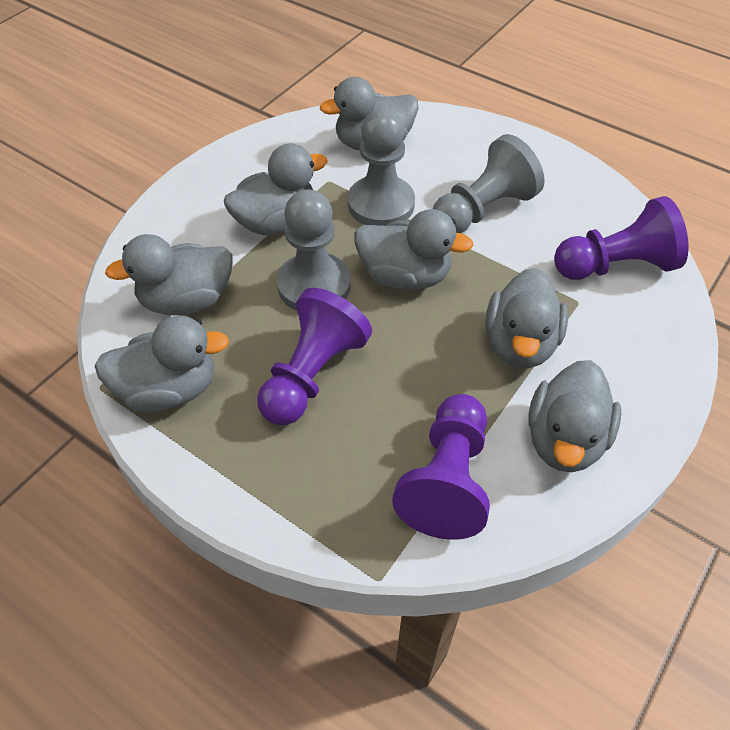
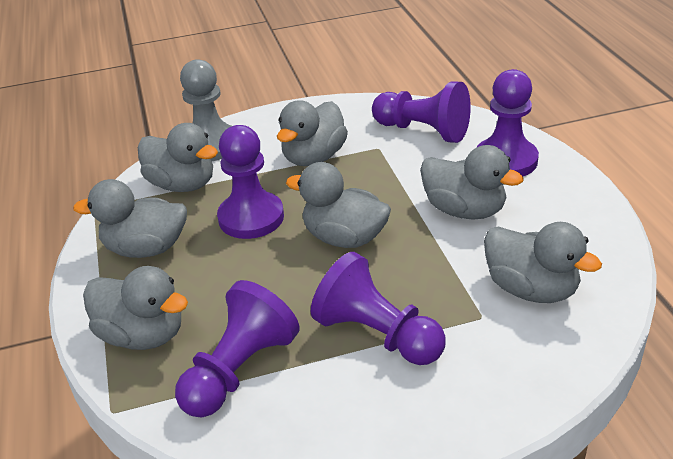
grey pawn: [277,189,351,311] [348,108,415,226] [433,134,545,233] = 3 -> [180,59,232,161] = 1
purple pawn: [257,288,372,425] [392,394,490,540] [554,196,689,280] = 3 -> [175,280,299,417] [217,125,284,239] [311,252,446,365] [372,82,471,143] [477,69,539,176] = 5

